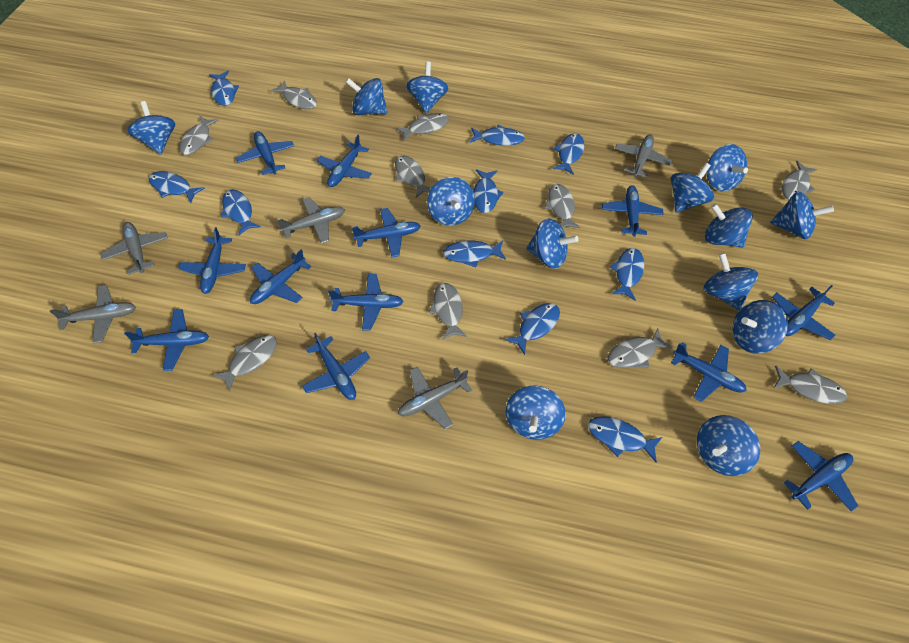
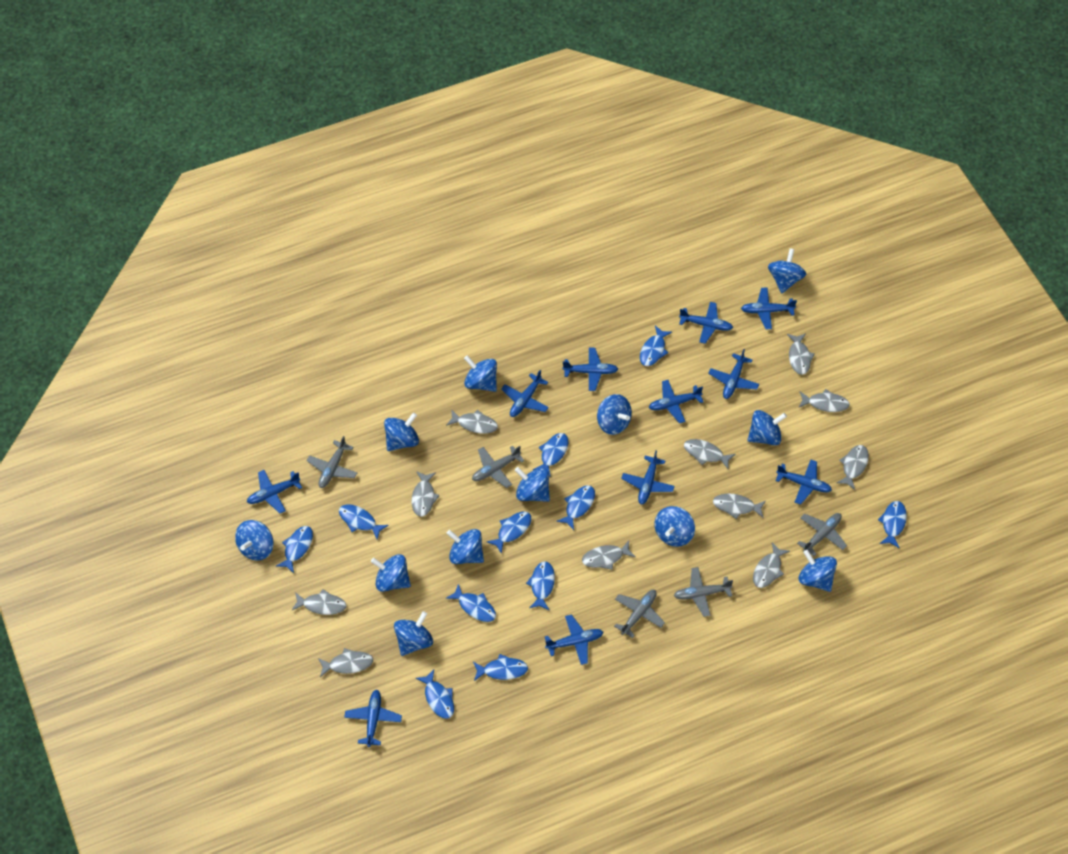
blue fish: [149,171,205,203] [209,71,239,106] [221,189,261,236] [443,240,506,268] [470,125,525,145] [473,169,504,213] [505,303,560,355] [553,133,584,175] [588,416,662,463] [610,248,645,301] = 10 -> [276,526,313,573] [339,504,389,539] [416,670,454,719] [446,584,496,622] [473,654,528,681] [487,512,531,554] [526,561,555,610] [533,433,568,478] [557,485,595,530] [640,326,672,366] [878,501,907,548] = 11
blue plane: [124,309,209,371] [179,227,246,294] [236,131,294,175] [250,249,312,304] [302,333,370,400] [317,135,372,187] [328,274,404,331] [352,208,420,258] [602,185,664,237] [671,342,747,402] [772,285,835,340] [784,441,858,511] = 12 -> [247,470,302,514] [344,690,402,747] [501,370,549,417] [545,614,603,665] [562,348,618,391] [621,451,675,504] [649,380,703,423] [679,302,733,344] [708,349,759,399] [741,288,797,329] [776,460,832,505] = 11
blue spinning top: [127,101,175,154] [346,78,388,115] [406,62,448,114] [427,177,475,226] [506,385,566,440] [526,218,578,269] [671,163,714,213] [697,415,760,476] [703,253,758,310] [705,203,753,248] [707,144,748,192] [733,300,788,354] [770,192,834,239] = 13 -> [235,520,274,561] [371,554,411,592] [384,413,419,451] [394,611,433,656] [446,529,484,564] [464,355,497,392] [515,467,550,502] [597,394,632,435] [655,506,695,547] [747,410,787,445] [768,248,806,293] [799,550,837,592] = 12
grey fish: [179,116,219,155] [212,335,277,392] [270,80,317,109] [395,155,431,198] [396,113,449,141] [429,283,467,340] [545,184,580,228] [608,329,673,368] [774,365,847,404] [782,161,817,199] = 10 -> [292,589,346,615] [318,648,373,677] [412,471,440,517] [446,409,498,434] [582,541,635,570] [684,439,735,469] [713,494,766,519] [753,543,790,588] [787,333,815,375] [798,389,850,412] [837,445,869,490] = 11

